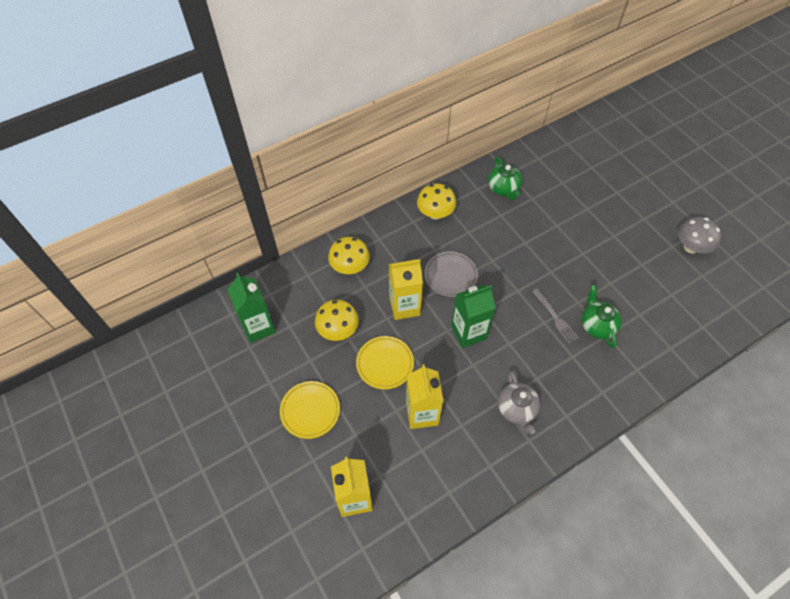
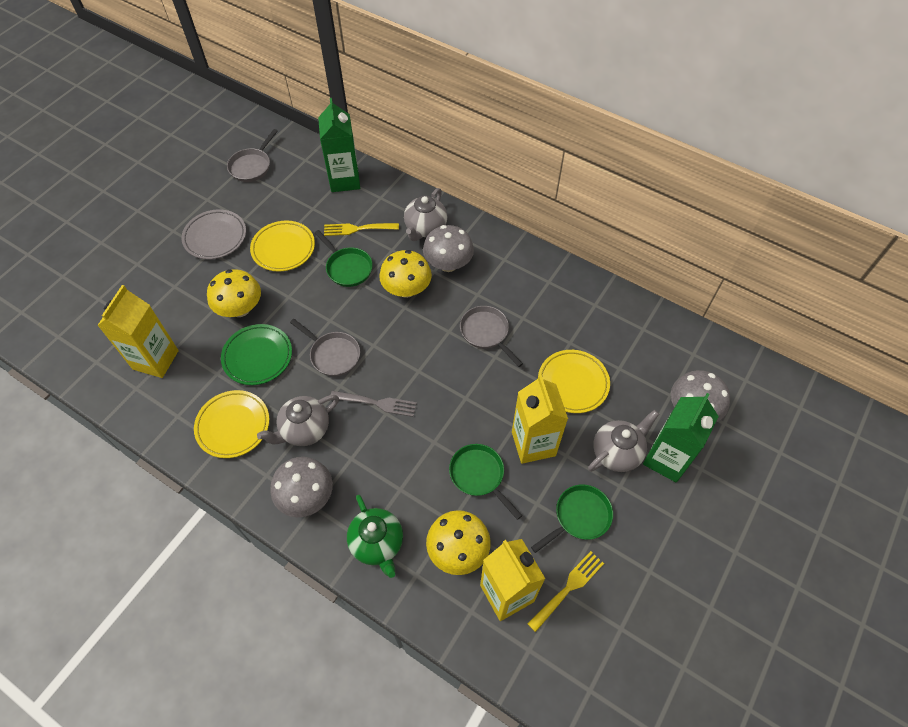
green pan: none = 0 -> [315,230,373,287] [449,444,522,520] [531,485,613,553] = 3
green plate: none = 0 -> [221,324,292,385] = 1
green teapot: [488,157,522,200] [582,284,622,348] = 2 -> [347,495,403,578] = 1
grey mushroom: [678,217,721,254] = 1 -> [270,457,333,517] [423,225,474,272] [671,370,730,422] = 3
grey pan: none = 0 -> [227,129,278,182] [290,319,360,376] [460,306,523,367] = 3
grey teapot: [498,371,540,434] = 1 -> [257,395,339,446] [404,188,447,241] [588,410,659,472] = 3
yellow fork: none = 0 -> [324,223,399,236] [527,551,604,632] = 2
yellow plate: [280,381,340,439] [356,336,414,389] = 2 -> [194,390,269,458] [250,221,315,272] [538,350,610,413] = 3

